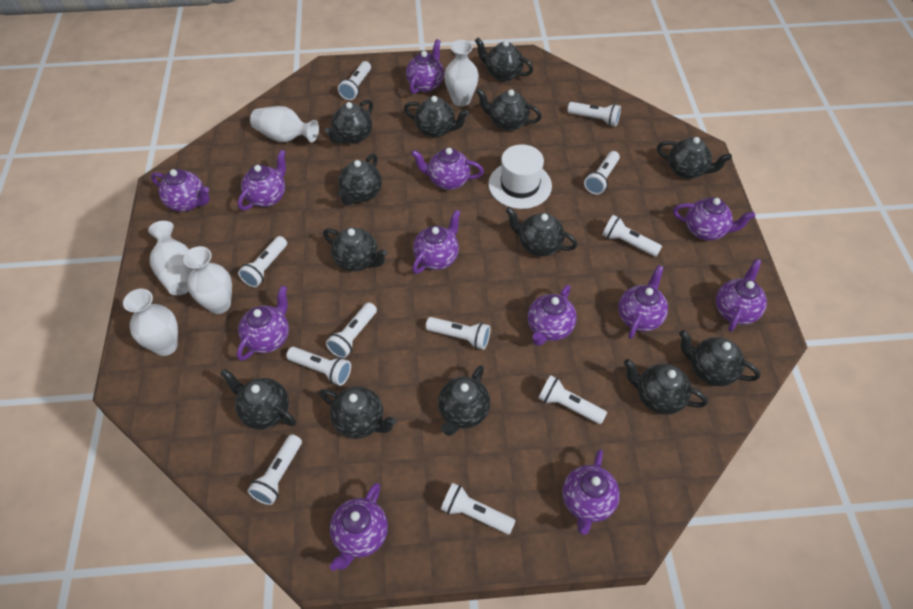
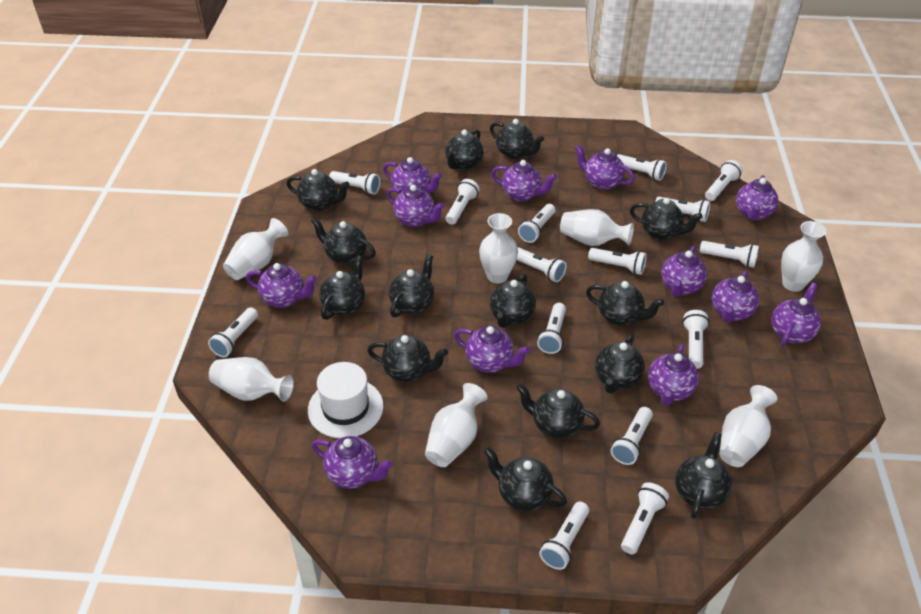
black teapot: [220,369,296,430] [319,386,397,439] [323,227,388,272] [325,99,373,144] [337,154,382,205] [404,96,469,138] [438,365,491,436] [475,38,533,82] [476,88,542,131] [506,207,577,257] [624,359,708,415] [657,137,732,179] [679,330,760,387] = 13 -> [286,169,349,211] [311,217,376,265] [319,255,365,320] [367,335,448,382] [389,254,434,318] [445,129,484,170] [484,447,567,511] [490,119,544,159] [490,273,536,328] [516,384,600,439] [586,281,664,326] [595,334,645,394] [630,198,703,241] [675,432,732,519] = 14
white flashlight: [238,236,287,287] [247,434,302,505] [286,347,351,386] [326,303,377,358] [338,61,371,100] [426,317,490,350] [441,483,515,535] [538,375,607,424] [567,102,621,126] [584,151,620,195] [602,215,662,257] = 11 -> [208,307,258,357] [329,171,380,194] [446,179,480,225] [517,247,566,282] [518,204,555,243] [537,303,566,354] [539,502,589,570] [588,248,647,275] [611,407,653,465] [617,154,667,181] [621,482,669,554] [655,197,710,222] [682,310,709,369] [700,241,759,268] [705,160,743,201] = 15
white vase: [123,289,178,356] [148,221,193,296] [183,246,232,314] [250,106,319,142] [444,40,479,107] = 5 -> [209,357,294,402] [223,218,288,280] [425,383,488,467] [479,213,518,284] [560,209,634,246] [719,385,777,467] [781,221,826,292] = 7

